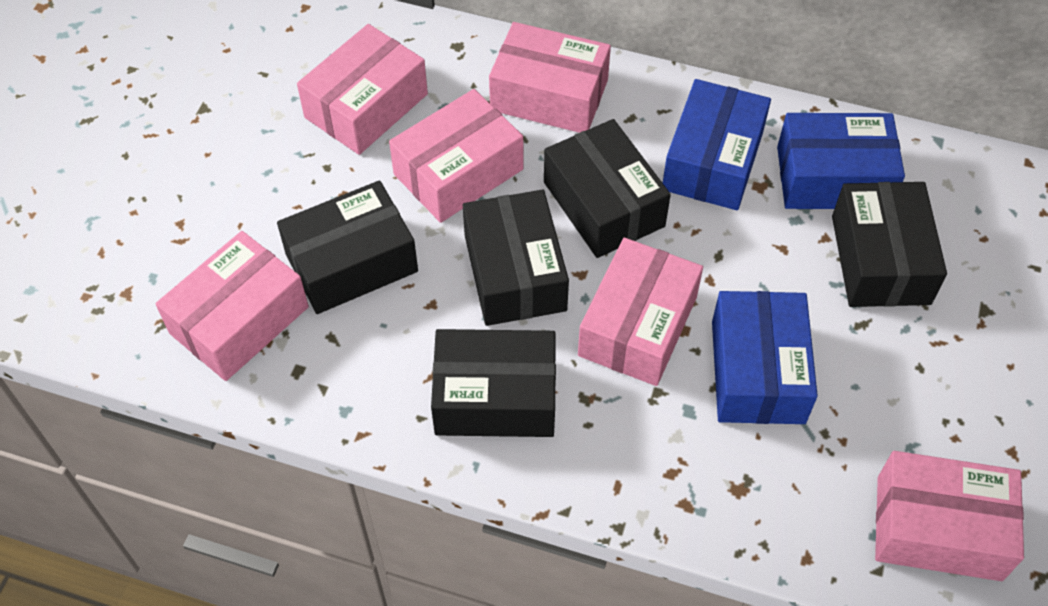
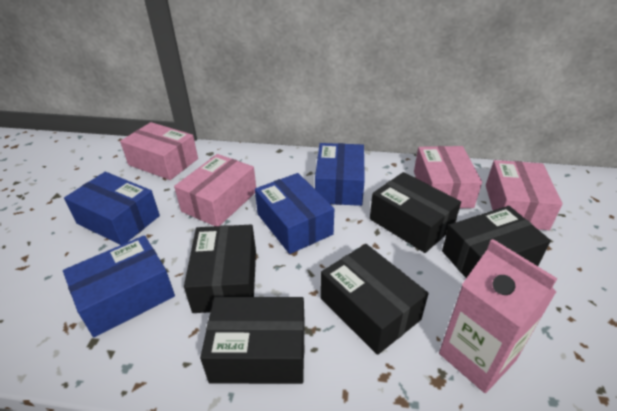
blue box: [663,79,771,210] [712,291,818,424] [777,113,905,209] = 3 -> [63,235,175,337] [64,172,160,245] [255,173,334,254] [315,143,365,206] = 4
pink box: [155,231,309,381] [297,24,428,155] [389,89,523,223] [489,22,611,133] [578,238,703,386] [875,451,1024,581] = 6 -> [120,122,198,180] [174,154,256,226] [414,146,482,208] [486,160,563,230] = 4
pink carton: none = 0 -> [439,239,558,393] = 1

